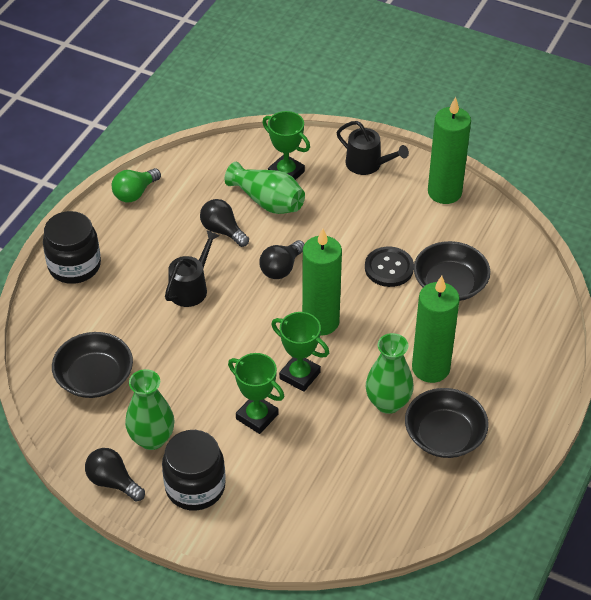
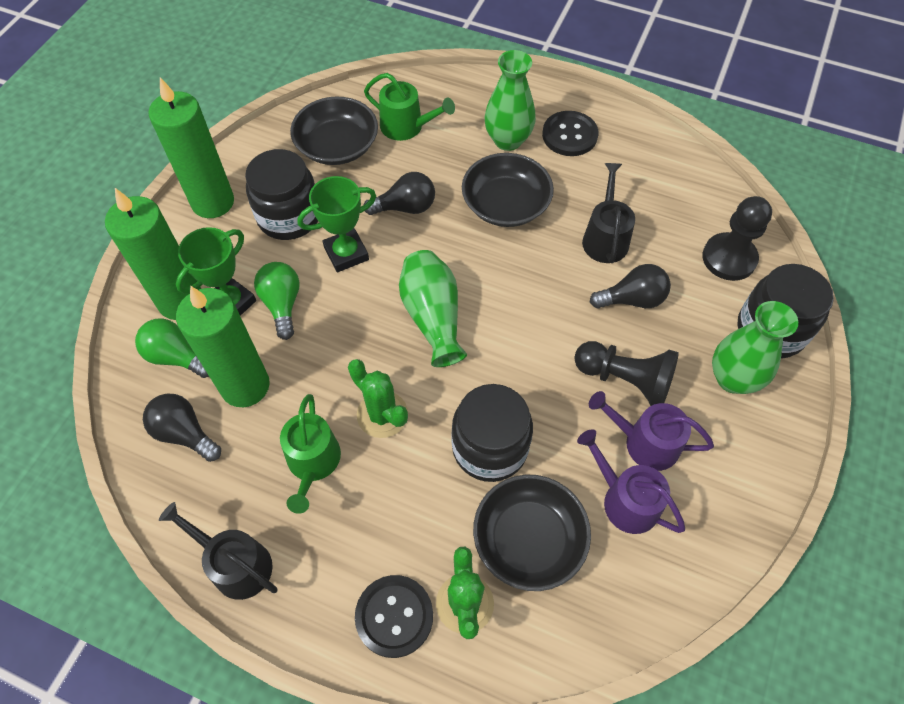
black button: [365,247,414,287] = 1 -> [355,575,433,658] [542,111,598,156] = 2
black jar: [43,211,101,284] [162,430,226,511] = 2 -> [245,149,318,240] [452,384,533,482] [737,264,834,359] = 3
black pawn: none = 0 -> [574,341,679,406] [702,196,772,281] = 2
green cactus: none = 0 -> [348,359,408,438] [436,547,494,639] = 2
green light bulb: [112,168,161,202] = 1 -> [135,318,209,378] [254,262,300,340] = 2
green trophy: [228,353,284,434] [262,111,310,180] [271,312,329,392] = 3 -> [176,227,256,316] [297,176,376,272] = 2
green watering can: none = 0 -> [280,394,341,514] [364,73,455,141] = 2
purple watering can: none = 0 -> [577,429,685,534] [589,391,714,471] = 2

